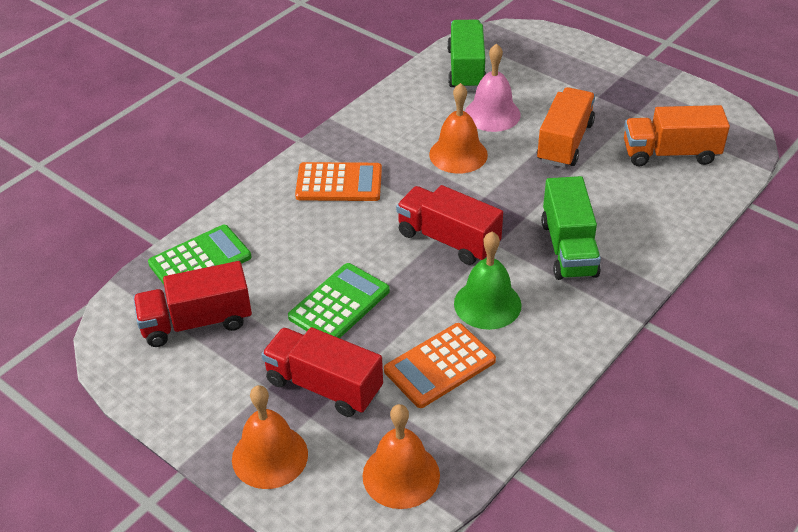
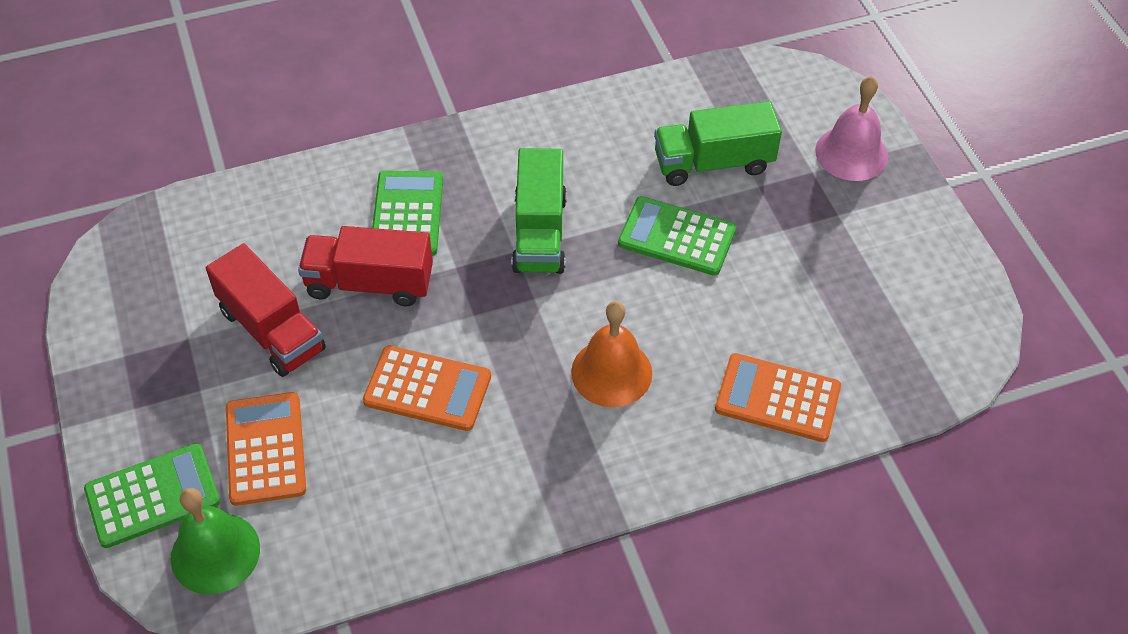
green calculator: [148,225,252,285] [288,263,390,338] = 2 -> [84,443,220,548] [372,171,443,256] [618,196,736,276] = 3
orange bell: [232,385,308,489] [363,404,440,509] [429,83,488,174] = 3 -> [571,301,652,407] = 1
orange calculator: [295,162,382,201] [384,323,496,408] = 2 -> [226,392,306,506] [363,345,491,431] [715,353,841,442] = 3
orange truck: [537,87,595,168] [624,105,730,167] = 2 -> none = 0
red truck: [133,261,252,347] [261,327,383,417] [396,185,503,265] = 3 -> [206,243,326,377] [298,226,433,306] = 2

